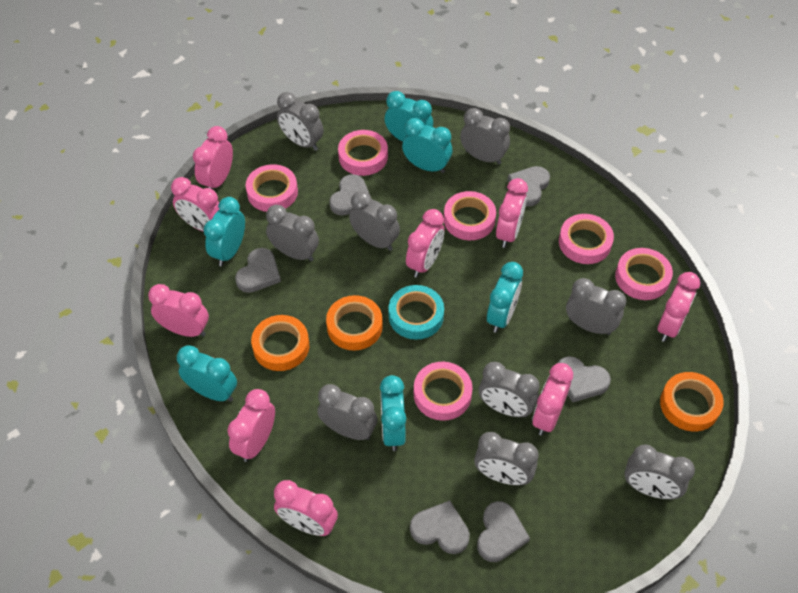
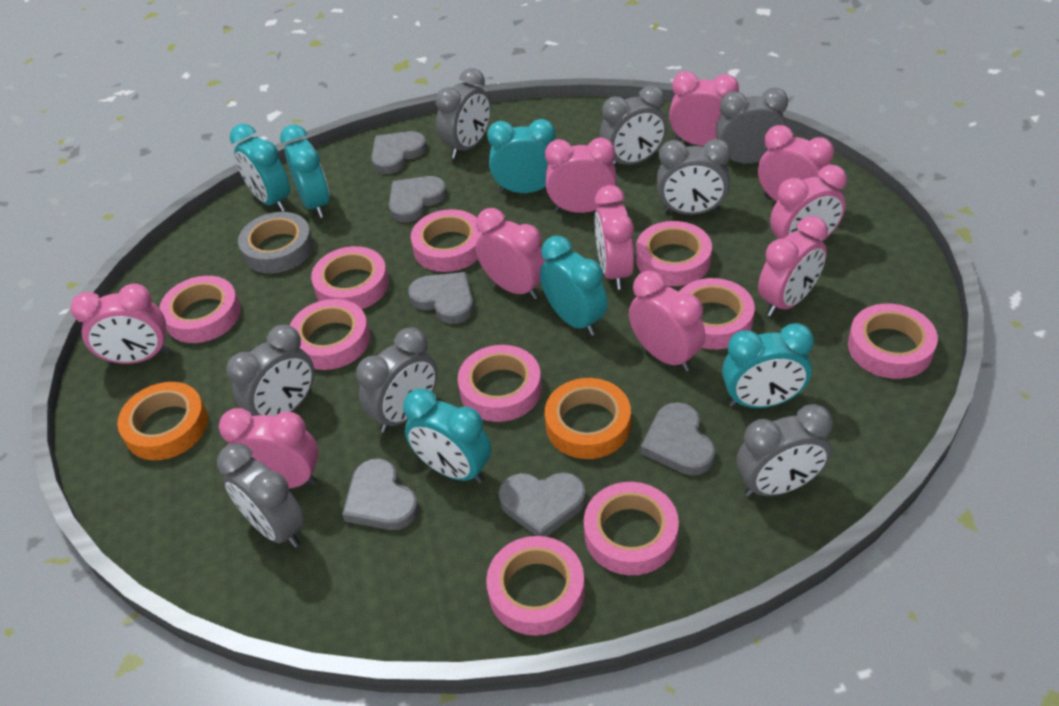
grey clock: [266,205,319,262] [277,92,324,151] [317,384,377,440] [349,191,400,251] [460,108,510,164] [474,432,539,485] [479,362,540,417] [566,278,626,335] [624,445,695,499] = 9 -> [217,443,305,548] [226,324,314,416] [356,327,438,433] [435,68,491,159] [600,85,667,166] [657,139,731,215] [716,88,788,164] [736,404,833,497] = 8
grey tape: none = 0 -> [238,212,314,274] = 1
orange tape: [251,315,309,371] [326,295,383,351] [660,372,724,431] = 3 -> [117,382,208,460] [545,378,631,459] = 2
pink clock: [148,284,209,337] [171,177,219,232] [193,126,233,189] [227,389,275,462] [274,480,338,536] [406,209,444,278] [496,178,528,248] [532,363,573,436] [657,272,700,342] = 9 -> [71,284,169,364] [219,408,319,488] [476,208,547,299] [545,138,616,213] [595,185,634,290] [629,271,705,372] [669,71,739,146] [758,125,834,201] [758,216,828,317] [770,165,847,241] = 10
pink tape: [246,164,298,212] [338,130,388,176] [414,362,473,421] [444,191,496,240] [559,214,614,264] [615,248,673,300] = 6 -> [159,276,241,343] [290,299,370,370] [311,246,389,309] [411,209,483,272] [458,345,542,422] [486,536,585,636] [584,482,679,575] [636,221,712,286] [679,278,755,349] [848,304,938,379] = 10
turquoise tape: [388,285,444,340] = 1 -> none = 0

